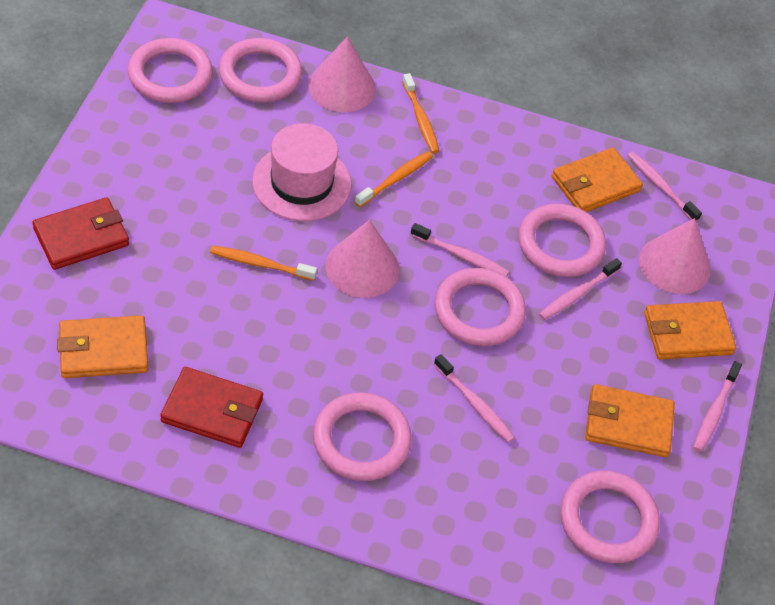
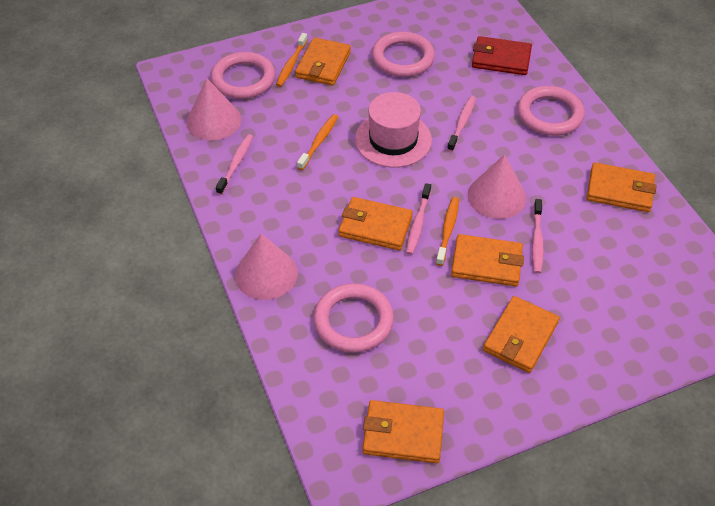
orange wallet: [57,315,148,378] [552,147,643,212] [585,384,675,457] [644,301,736,359] = 4 -> [295,37,351,86] [339,197,413,250] [363,400,444,463] [451,234,524,286] [483,296,559,373] [587,162,657,212] = 6
pink ring: [128,38,213,103] [219,38,302,102] [313,392,412,481] [434,268,526,346] [518,204,606,277] [560,471,660,563] = 6 -> [211,52,275,99] [314,283,394,353] [372,32,435,77] [517,86,585,136] = 4
pink toothbrush: [410,223,509,277] [434,354,515,443] [539,258,622,320] [627,152,702,221] [693,361,742,452] = 5 -> [216,134,253,195] [406,183,431,255] [447,96,476,152] [532,199,544,274] = 4
red wallet: [32,197,129,270] [160,367,263,448] = 2 -> [472,36,532,75] = 1

